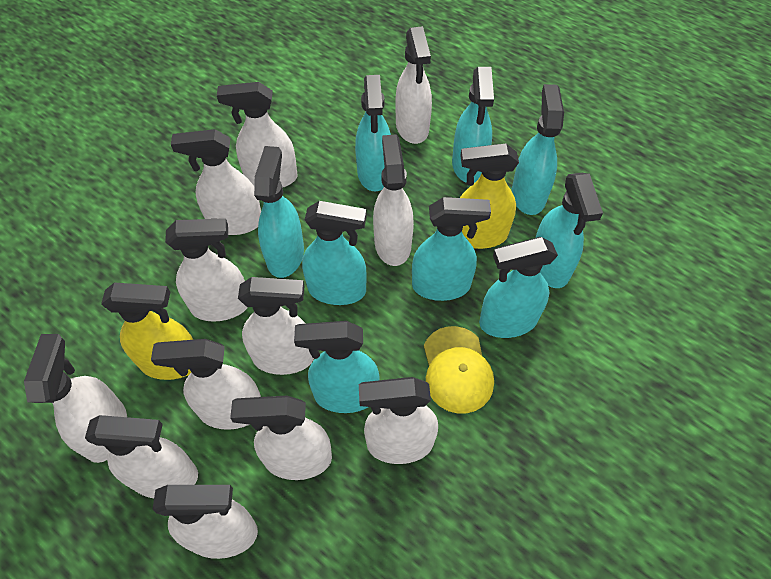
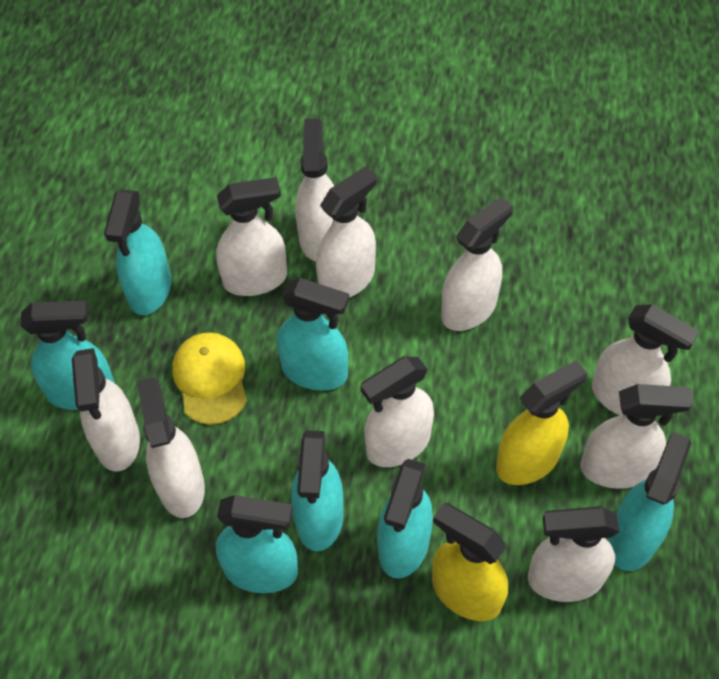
turquoise spray bottle: [254,146,304,278] [294,321,380,413] [302,201,367,305] [355,75,391,191] [412,197,491,301] [452,67,494,183] [479,237,558,338] [512,84,564,215] [535,173,603,288] = 9 -> [20,301,115,410] [104,190,171,315] [216,495,298,593] [277,278,349,391] [291,430,343,551] [377,459,433,579] [608,432,691,571] = 7
white spray bottle: [24,334,127,463] [85,415,198,498] [151,339,261,430] [152,485,258,559] [165,218,248,322] [171,129,261,235] [217,82,298,188] [230,395,332,480] [238,277,314,375] [359,377,438,464] [373,134,414,266] [395,26,432,144] = 12 -> [72,348,140,471] [137,377,205,518] [216,177,287,296] [295,118,334,261] [316,166,377,298] [361,356,434,467] [441,197,513,331] [528,506,620,602] [580,384,693,489] [592,304,699,415] = 10

